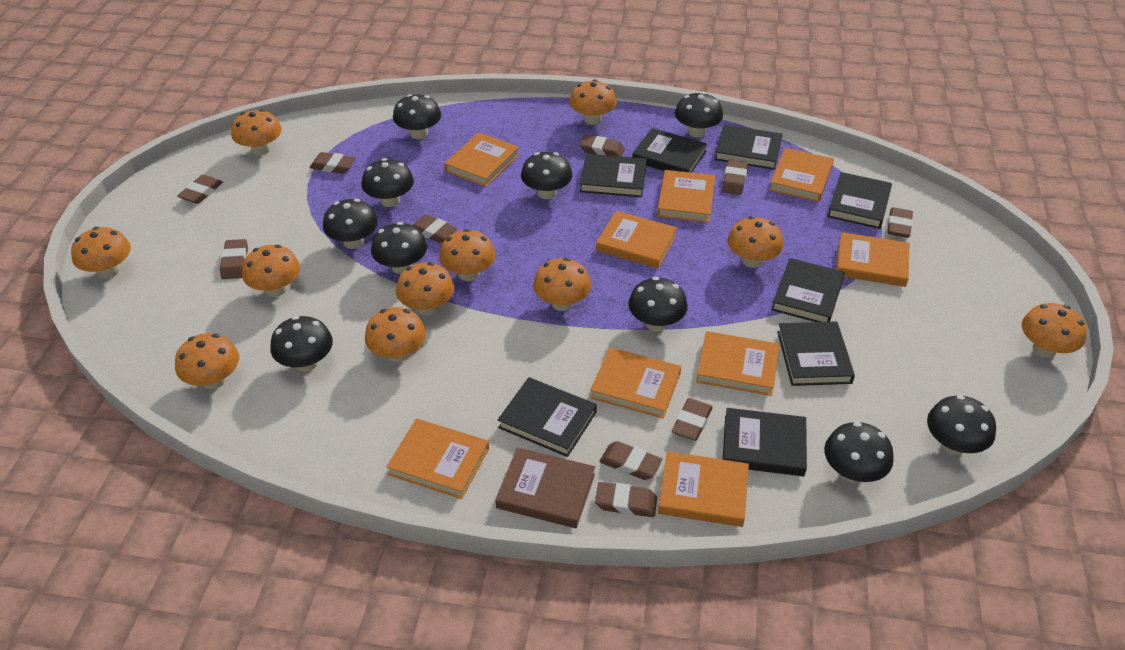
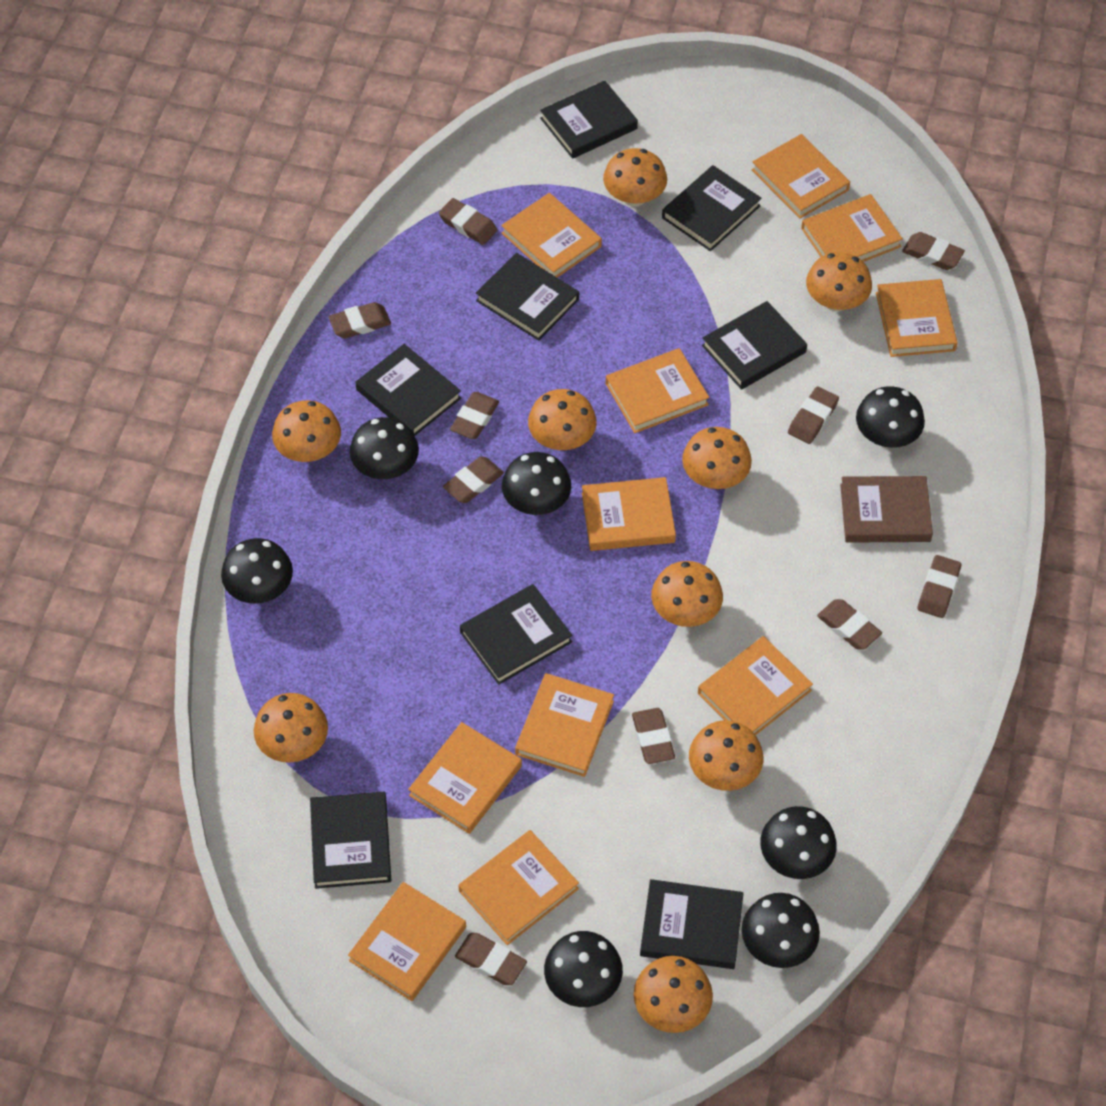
black mushroom: [270,316,333,372] [323,199,378,249] [361,158,414,207] [371,222,427,274] [393,94,441,139] [521,152,572,199] [628,277,688,331] [675,92,723,137] [824,422,894,483] [927,395,996,455] = 10 -> [221,538,293,604] [350,417,419,479] [502,452,571,515] [544,931,623,1007] [742,893,820,968] [760,806,837,879] [856,386,925,448] = 7
orange book: [386,418,489,499] [444,132,519,187] [590,347,681,419] [596,211,677,268] [657,170,715,223] [658,451,749,527] [696,331,780,396] [769,148,834,202] [836,232,909,287] = 9 -> [348,882,466,1001] [408,722,522,834] [458,830,579,945] [501,193,602,278] [515,673,614,777] [582,477,676,551] [606,348,709,433] [698,636,813,735] [752,134,850,219] [801,194,903,262] [876,279,958,357] = 11
orange mushroom: [71,227,131,278] [175,333,239,389] [231,109,282,156] [242,245,300,297] [365,307,426,362] [396,262,454,315] [439,229,495,281] [533,258,591,311] [569,79,617,125] [728,216,783,268] [1022,303,1087,358] = 11 -> [254,693,328,763] [272,400,341,462] [528,389,597,450] [603,148,667,207] [634,956,713,1033] [651,561,723,627] [682,427,752,489] [689,720,763,791] [806,252,872,311] = 9

